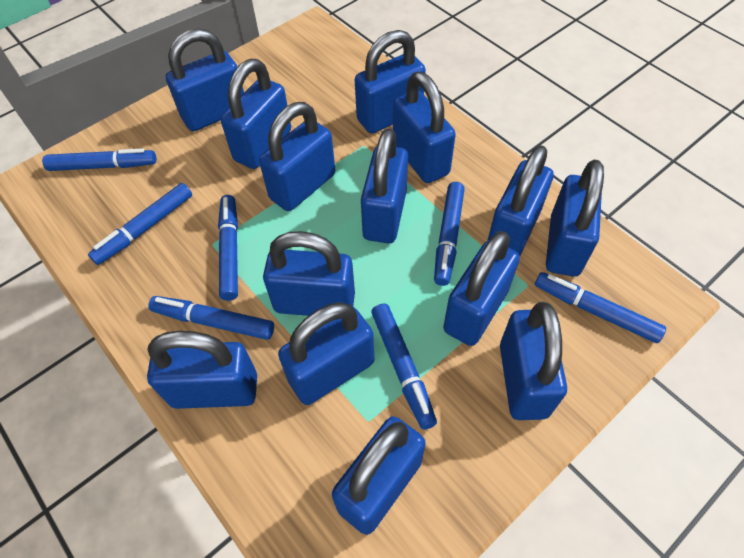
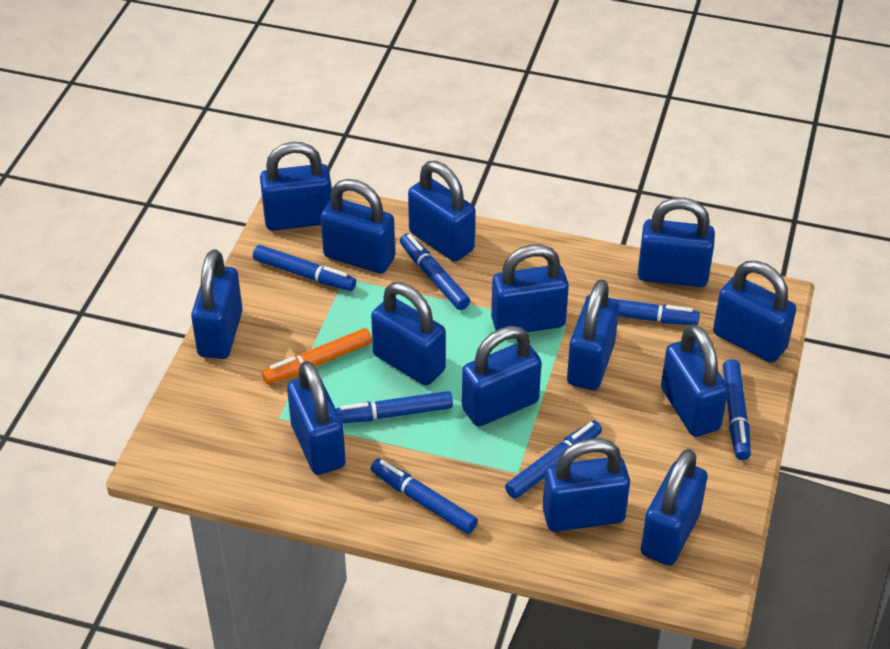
orange marker: none = 0 -> [262,328,372,384] = 1

